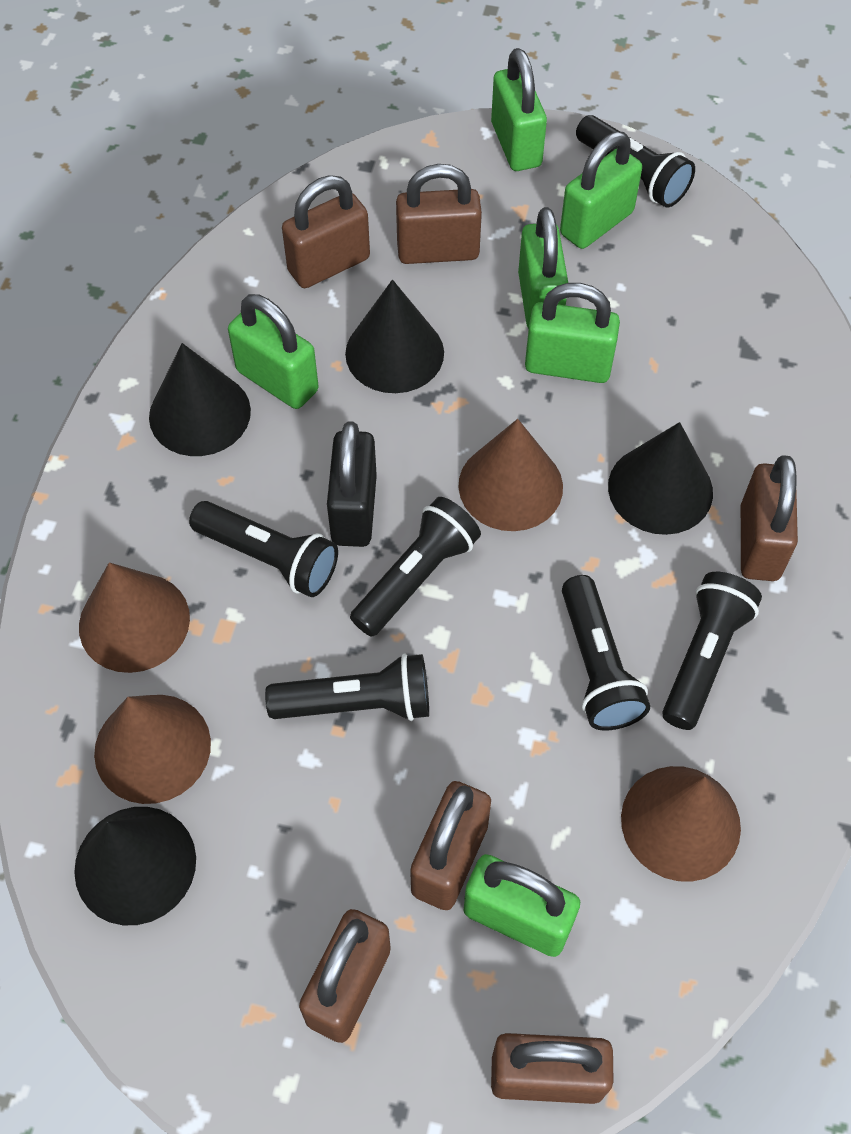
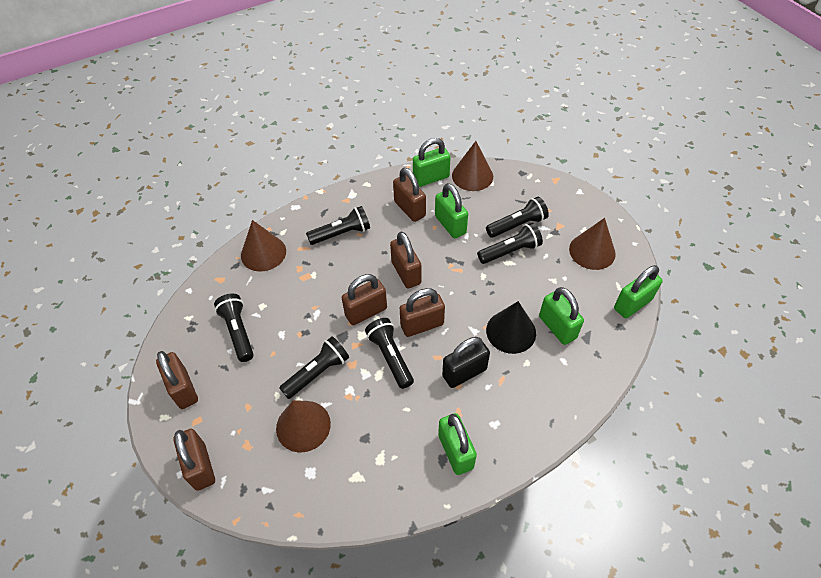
black cone: [74,807,196,925] [149,343,251,456] [345,280,444,393] [608,422,713,535] = 4 -> [486,301,536,354] = 1
green padlock: [228,294,319,409] [463,854,580,957] [491,48,547,171] [518,207,568,329] [525,283,620,383] [560,132,642,249] = 6 -> [413,138,451,187] [435,183,468,238] [438,413,477,475] [539,287,584,345] [614,265,663,318] = 5

